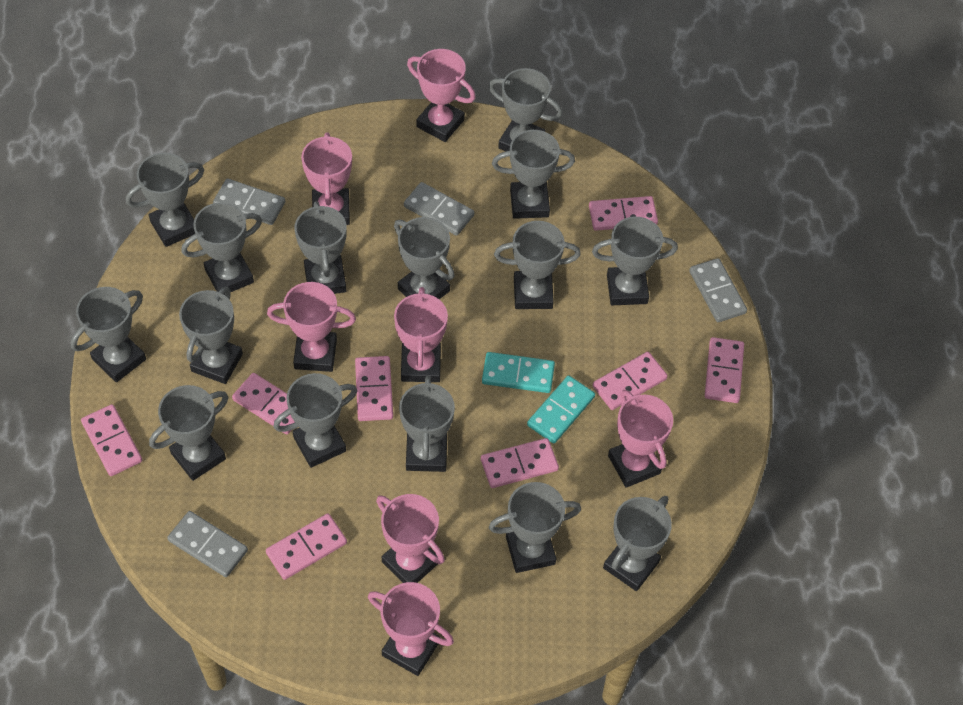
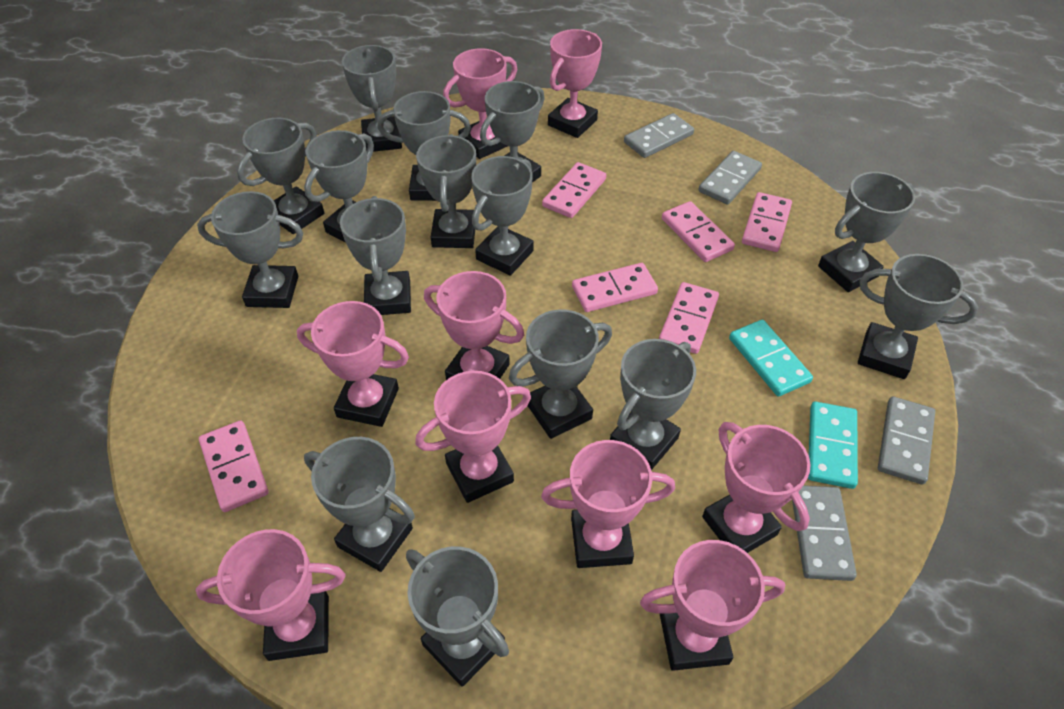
pink domino: [81,404,142,476] [232,373,295,434] [266,513,347,580] [355,356,393,421] [481,438,559,488] [589,196,658,231] [593,352,668,410] [705,337,744,403] = 8 -> [199,420,269,512] [542,162,606,218] [572,263,658,312] [659,282,719,354] [662,201,735,262] [742,192,792,252] = 6
pink trophy: [267,282,356,372] [301,132,352,225] [368,582,454,676] [376,494,445,583] [394,287,448,382] [407,49,476,142] [608,390,673,488] = 7 -> [196,529,345,661] [297,301,409,427] [415,371,531,503] [424,271,524,380] [443,48,517,159] [541,440,675,568] [548,29,602,138] [640,540,785,671] [702,422,811,553] = 9

